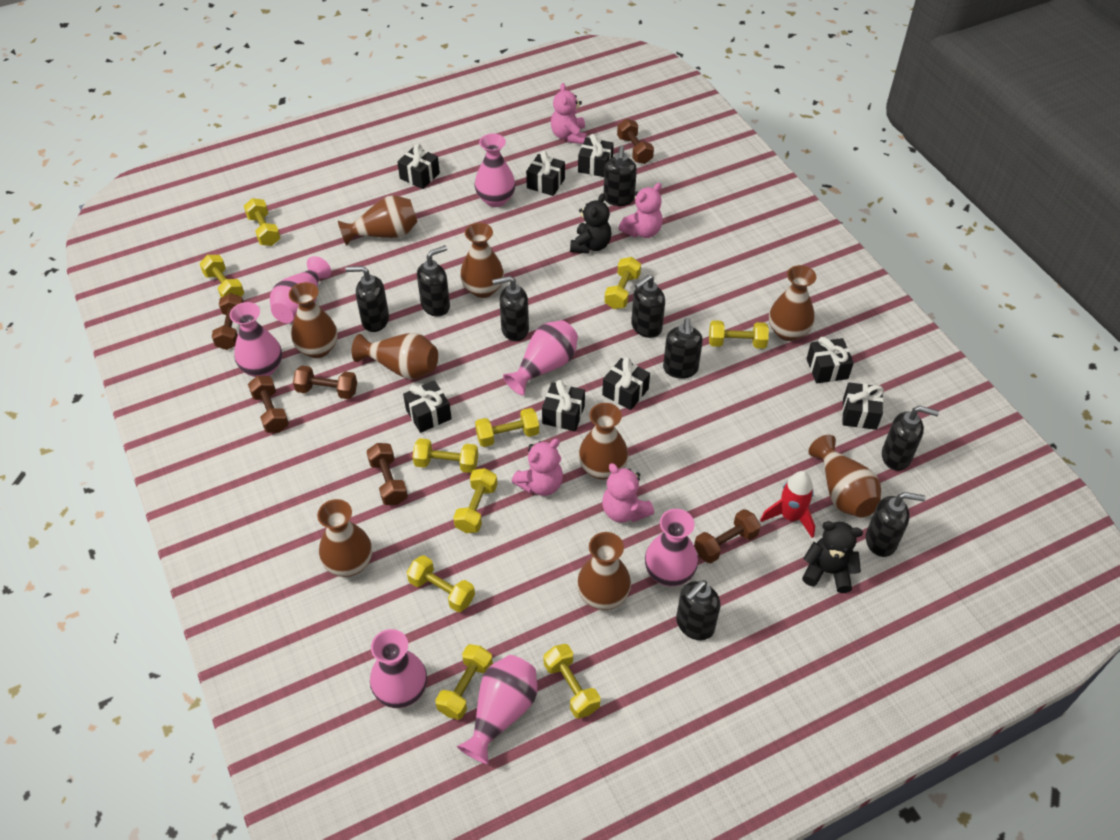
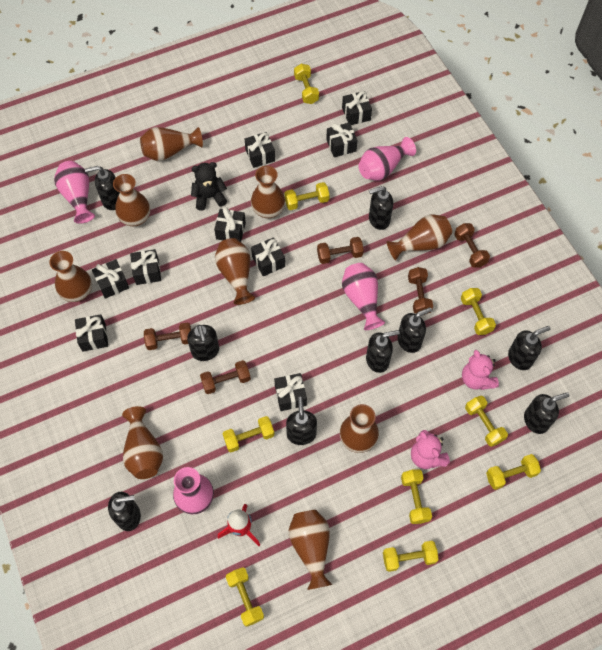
black gift: [397,144,440,189] [403,380,452,433] [526,151,565,196] [542,380,585,431] [578,134,614,177] [602,357,650,410] [807,337,854,383] [842,382,884,430] = 8 -> [75,314,108,352] [92,259,129,299] [130,249,161,285] [214,207,246,242] [244,132,275,168] [251,237,285,276] [274,373,307,411] [326,122,358,157] [342,91,372,125] = 9
black teddy bear: [570,193,611,254] [802,521,863,593] = 2 -> [191,162,227,210] = 1
brown dumbbell: [212,293,244,350] [248,376,289,433] [293,366,357,399] [366,443,408,505] [617,119,654,164] [694,509,761,563] = 6 -> [144,322,191,350] [200,360,251,394] [317,237,364,264] [408,267,433,315] [454,223,490,268] = 5
pink teddy bear: [512,439,563,496] [551,83,587,144] [602,463,654,523] [619,183,663,238] = 4 -> [411,430,450,469] [462,350,499,390] = 2
pink vase: [230,302,282,377] [270,256,331,323] [370,629,427,708] [457,655,537,765] [475,134,515,207] [503,320,578,396] [645,509,698,586] = 7 -> [54,161,95,224] [173,467,214,514] [342,263,385,330] [358,137,416,181] = 4
yellow dumbbell: [200,255,244,297] [244,198,280,246] [407,555,475,612] [413,438,478,473] [435,644,493,720] [453,468,498,533] [475,408,539,447] [544,644,601,719] [604,257,641,309] [709,320,769,349] = 10 -> [223,416,275,452] [226,567,264,627] [284,182,330,210] [294,64,319,104] [383,541,439,572] [401,470,432,524] [461,288,496,335] [465,396,508,447] [486,454,541,490] = 9

